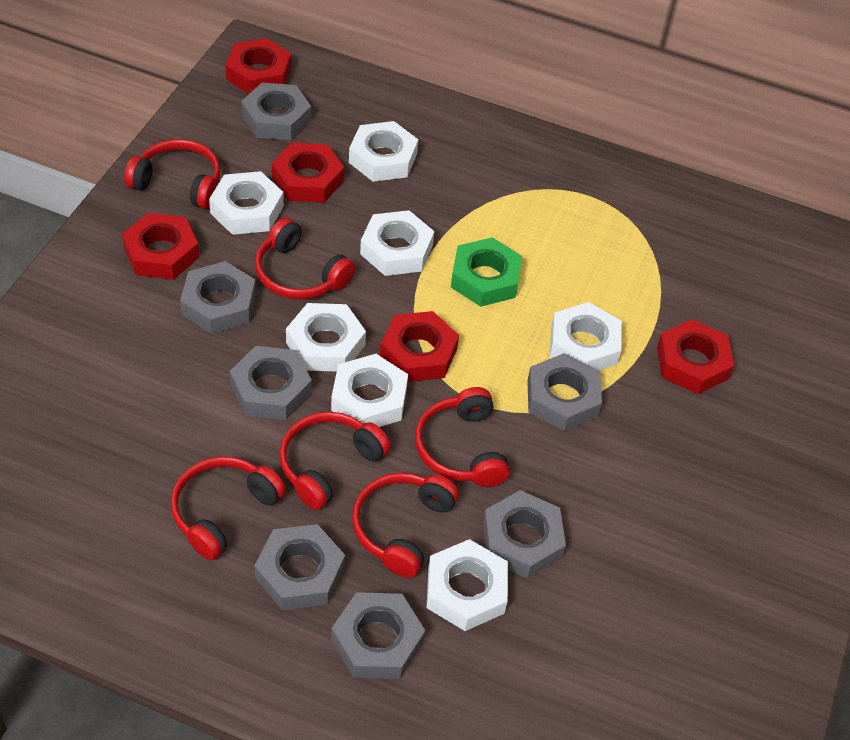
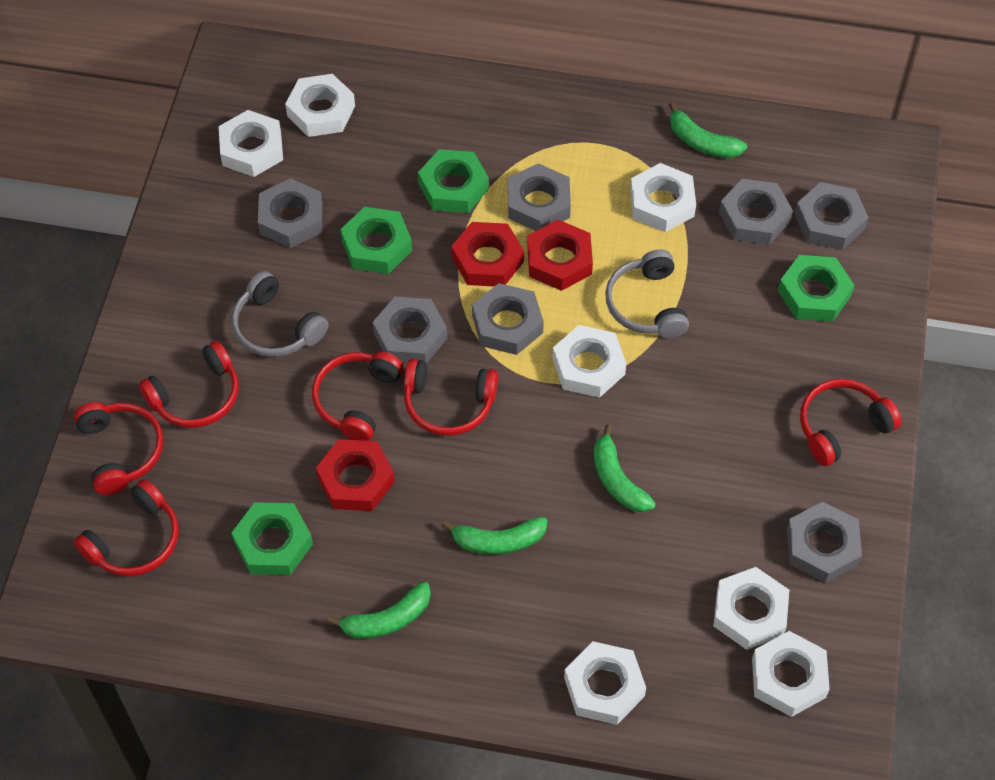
green banana: none = 0 -> [327,582,431,639] [442,517,547,555] [594,424,656,512] [669,102,747,158] = 4
green nut: [451,237,522,307] = 1 -> [232,502,313,575] [340,207,412,274] [418,149,489,213] [778,255,854,322] = 4
grey headphones: none = 0 -> [231,271,328,357] [605,249,689,338] = 2
red nut: [122,213,199,280] [226,38,291,94] [272,142,344,203] [380,311,459,382] [657,319,734,394] = 5 -> [316,439,395,511] [451,222,524,286] [527,220,593,291] = 3

